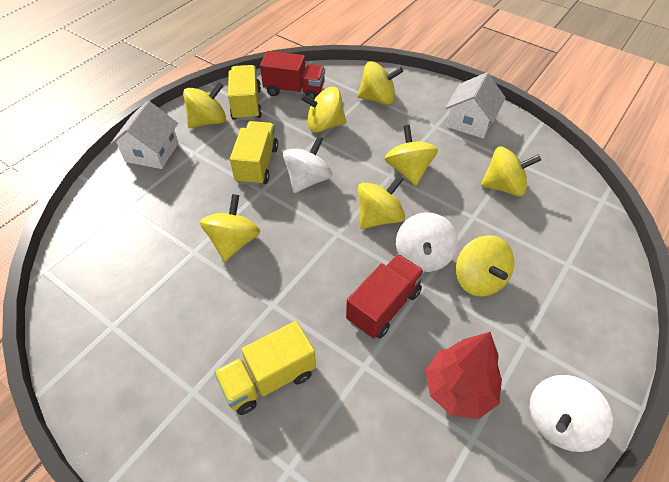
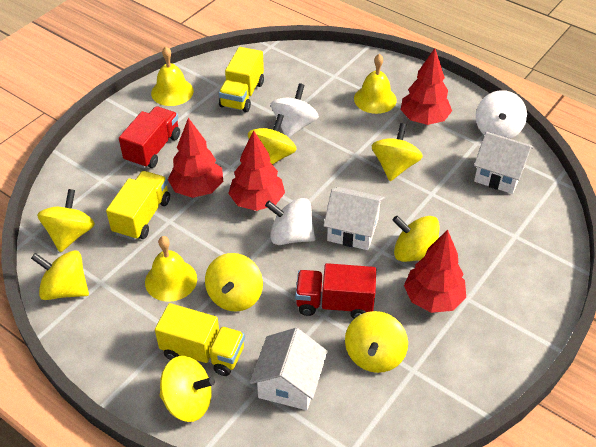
red tree: [426,332,502,419] = 1 -> [168,118,223,198] [228,130,285,211] [400,48,452,125] [404,230,466,313] = 4
white house: [110,101,178,169] [446,72,506,138] = 2 -> [250,328,328,410] [323,187,385,250] [474,132,534,194] = 3
yellow bell: none = 0 -> [145,236,197,302] [151,47,194,106] [354,54,397,114] = 3

